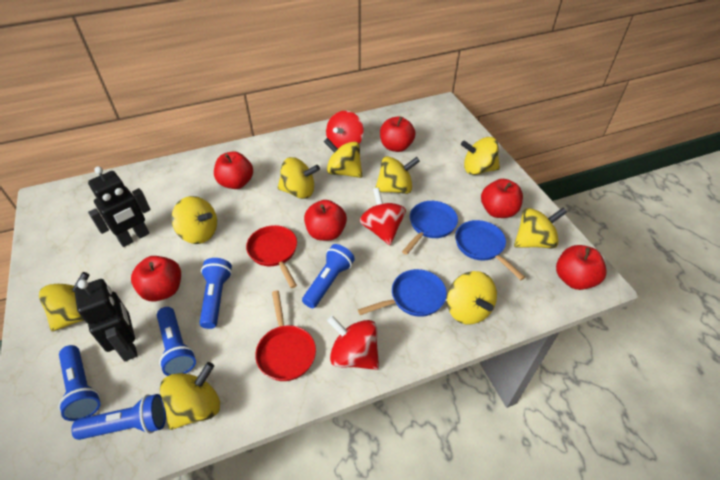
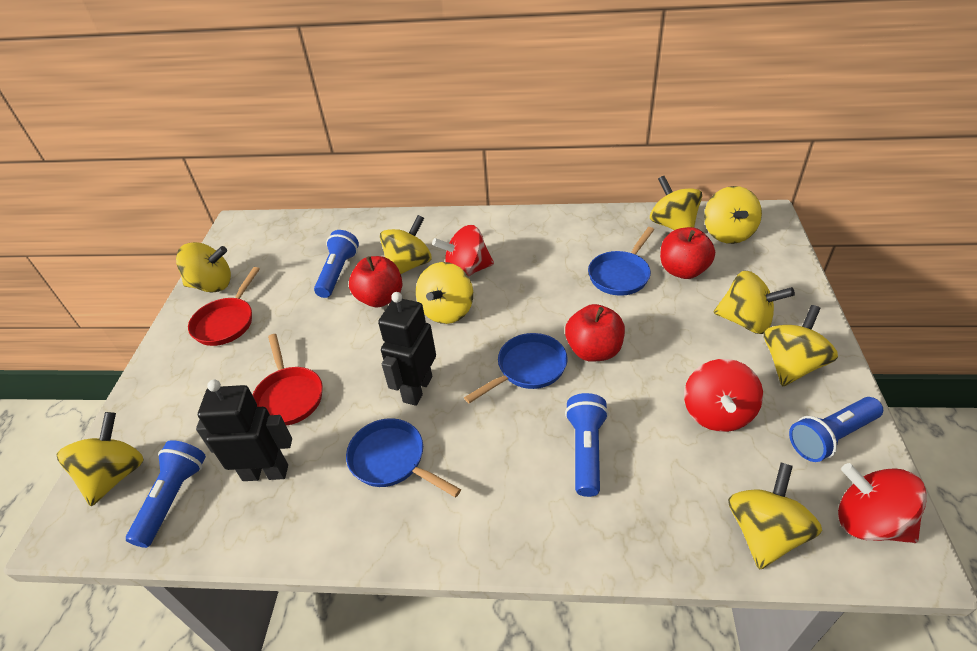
blue flashlight: [58,345,101,421] [71,394,166,440] [157,307,196,376] [199,258,232,329] [302,244,355,308] = 5 -> [126,440,206,548] [314,230,359,298] [565,393,609,497] [789,397,883,462] = 4
red apple: [131,256,181,301] [214,151,253,189] [304,200,347,241] [380,116,415,152] [481,179,523,218] [556,245,607,290] = 6 -> [349,256,402,308] [565,304,625,362] [660,227,715,279] = 3

